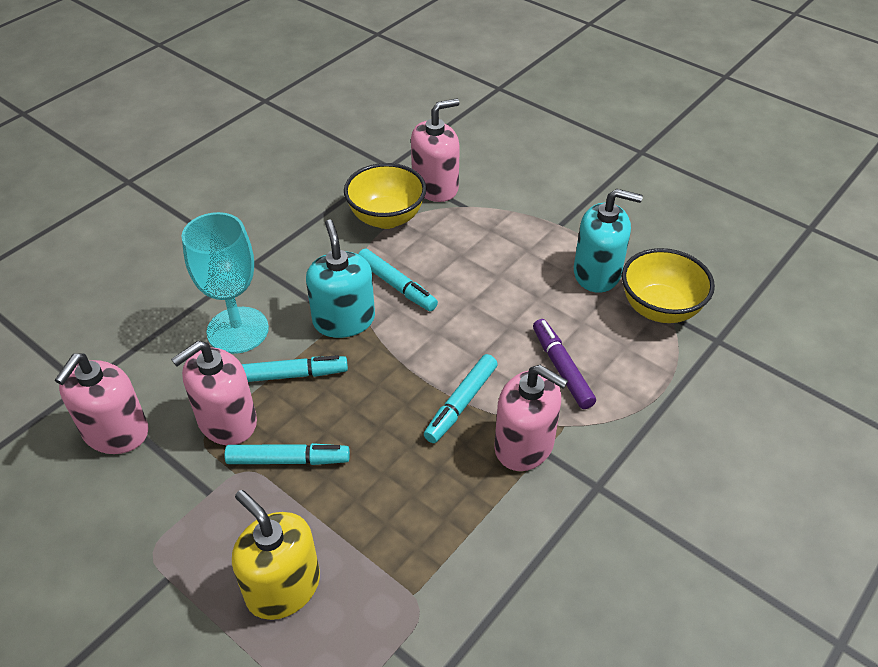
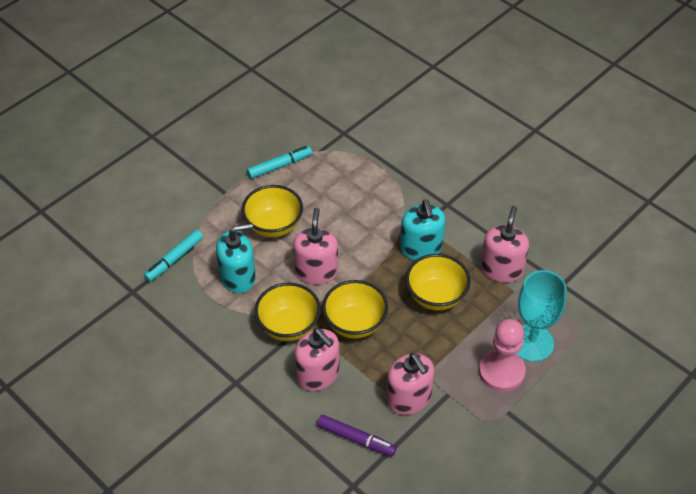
pink pawn: none = 0 -> [479,319,526,392] = 1
turquoise marker: [224,443,350,465] [242,355,348,382] [358,249,438,311] [424,354,497,443] = 4 -> [144,229,203,282] [247,146,312,179] = 2
yellow bowl: [344,163,427,229] [622,248,715,323] = 2 -> [242,185,303,238] [255,283,321,341] [322,280,388,339] [406,254,471,311] = 4
yellow soap dispenser: [232,490,320,620] = 1 -> none = 0

